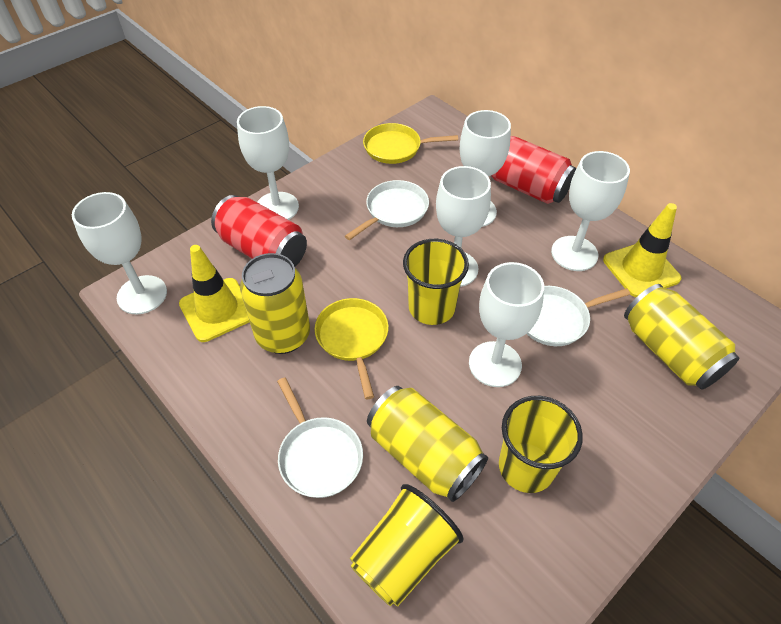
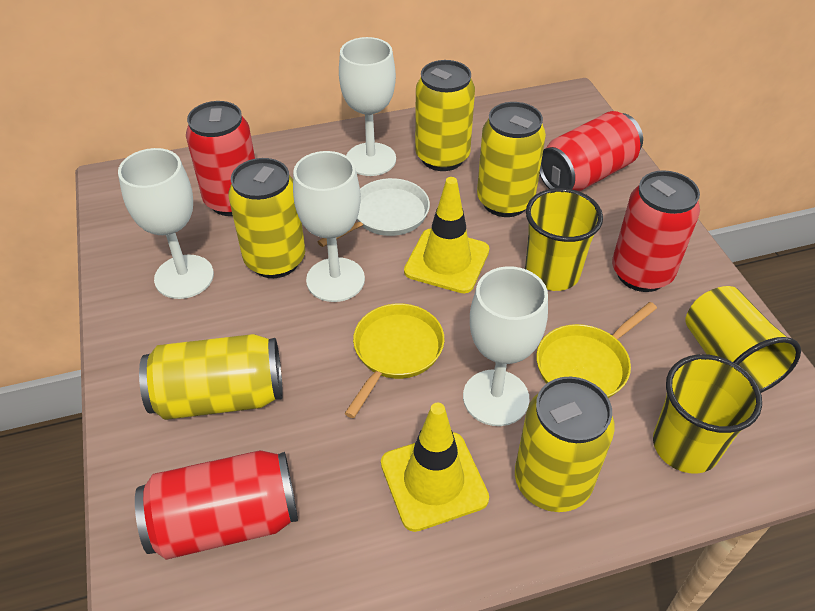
red can: [211,195,307,267] [491,136,576,204] = 2 -> [135,450,298,560] [186,101,255,216] [539,111,643,192] [612,170,700,292] = 4
white goblet: [72,192,167,315] [237,106,299,220] [436,166,491,287] [460,110,511,227] [469,262,544,387] [551,151,630,271] = 6 -> [118,148,214,299] [293,151,365,302] [339,37,396,176] [463,266,548,426] = 4
white pan: [277,377,363,498] [345,180,429,240] [527,286,630,346] = 3 -> [317,178,430,247] = 1
yellow can: [240,253,310,354] [367,386,488,502] [624,284,739,390] = 3 -> [139,334,283,420] [228,158,305,278] [415,60,475,171] [477,102,546,217] [515,377,615,512] = 5

